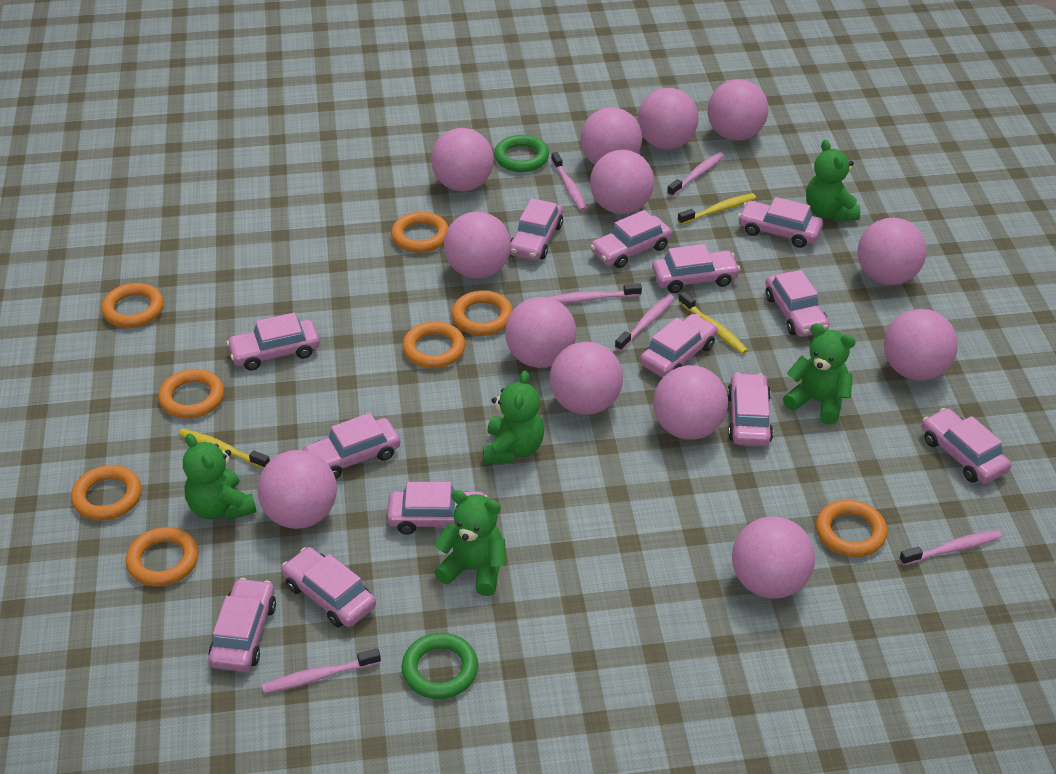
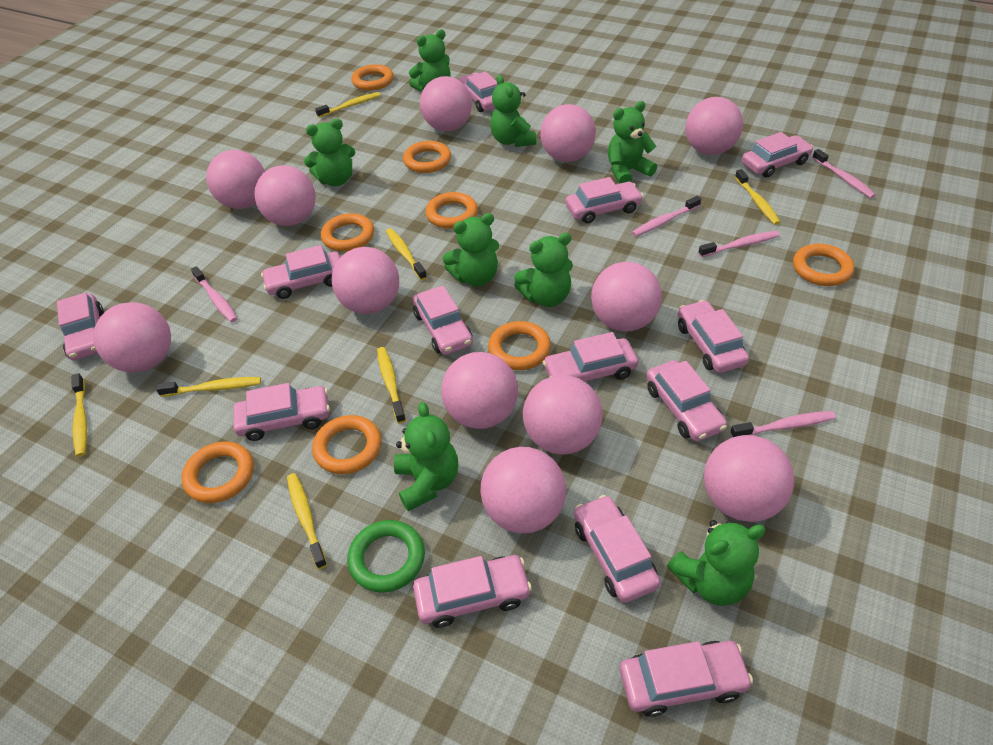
green ring: [402,633,478,699] [494,135,549,172] = 2 -> [347,520,425,593] = 1
green teddy bear: [183,433,256,521] [434,490,506,596] [483,370,544,465] [783,323,856,425] [806,140,860,221] = 5 -> [304,118,355,186] [394,402,458,511] [409,29,451,92] [442,213,499,286] [490,75,536,147] [514,233,573,307] [608,101,657,184] [667,520,766,606] = 8
pink ball: [257,450,337,529] [431,128,494,191] [444,211,511,279] [505,297,576,368] [550,342,623,415] [580,107,642,165] [590,150,654,214] [638,88,699,149] [653,365,728,440] [708,79,769,141] [732,516,815,599] [858,218,926,285] [884,309,958,381] = 13 -> [93,302,171,373] [206,150,265,209] [254,165,316,226] [332,247,399,314] [420,76,472,131] [441,352,518,429] [480,447,566,533] [523,375,602,455] [540,104,596,162] [591,262,662,332] [685,97,743,155] [704,435,794,522] = 12
pink toothbrush: [262,649,381,693] [547,283,642,304] [551,152,587,211] [615,294,675,351] [667,152,724,197] [899,530,1002,566] = 6 -> [191,266,238,322] [632,196,701,237] [698,231,780,257] [730,411,836,437] [812,149,876,198] = 5
yellow toothbrush: [178,429,270,469] [678,193,756,225] [678,292,748,354] = 3 -> [72,373,87,457] [156,377,261,397] [287,473,327,569] [315,92,381,118] [377,347,406,423] [386,228,427,280] [735,169,781,225] = 7

